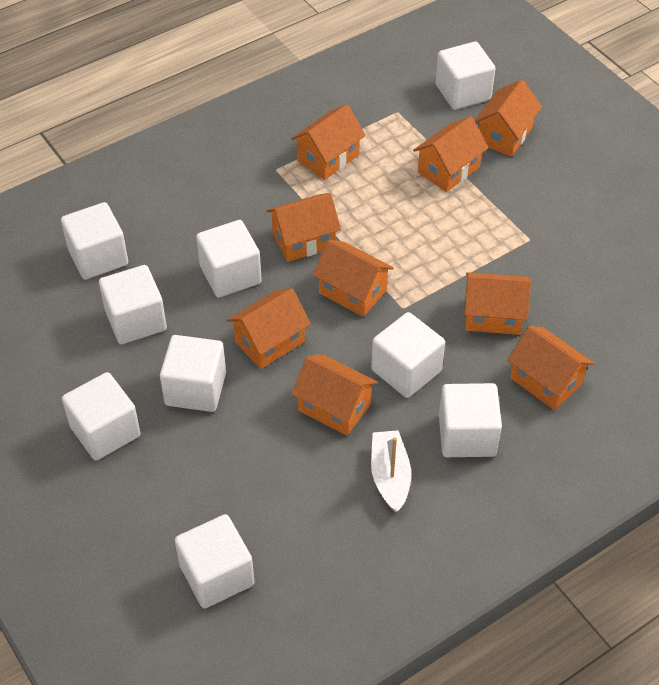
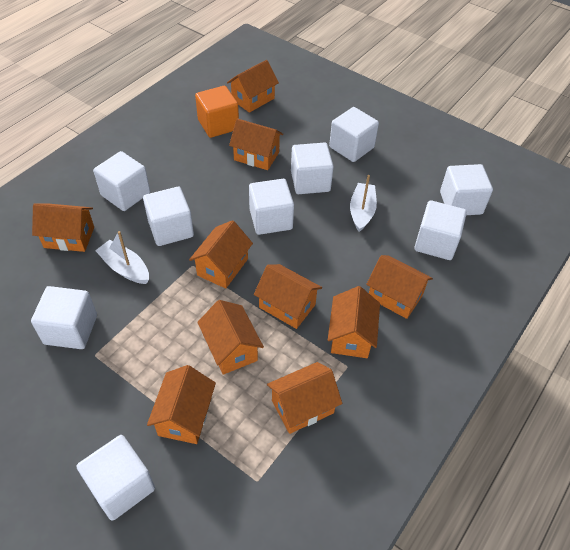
orange cube: none = 0 -> [195,86,239,138] = 1
orange house: [227,288,311,369] [267,193,341,262] [291,104,366,180] [291,354,378,436] [313,240,394,317] [413,116,488,192] [464,272,531,335] [475,79,542,157] [507,326,594,410] = 9 -> [32,203,94,252] [147,365,216,444] [189,220,253,289] [197,300,264,375] [227,60,279,113] [229,118,283,170] [254,264,322,329] [267,362,342,434] [328,286,380,358] [366,255,433,319] = 10
white boat: [371,430,411,513] = 1 -> [95,231,149,284] [350,175,377,232] = 2

